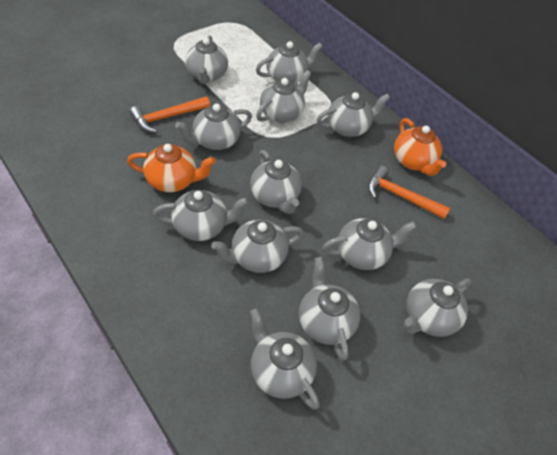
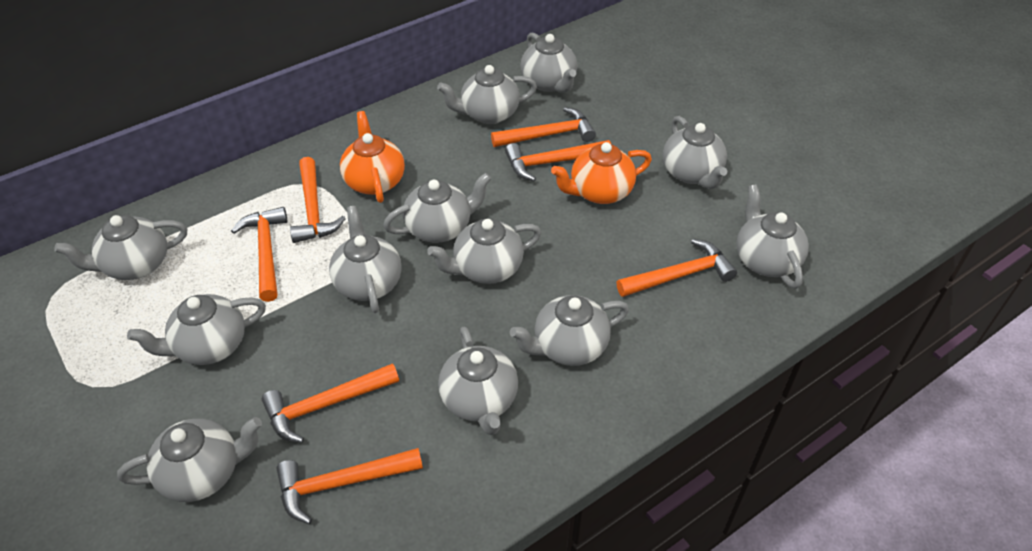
orange hammer: [130,96,210,133] [368,165,450,219] = 2 -> [231,207,287,302] [262,363,399,443] [276,448,423,524] [290,157,346,243] [491,107,596,147] [505,140,611,181] [617,239,737,297] = 7

